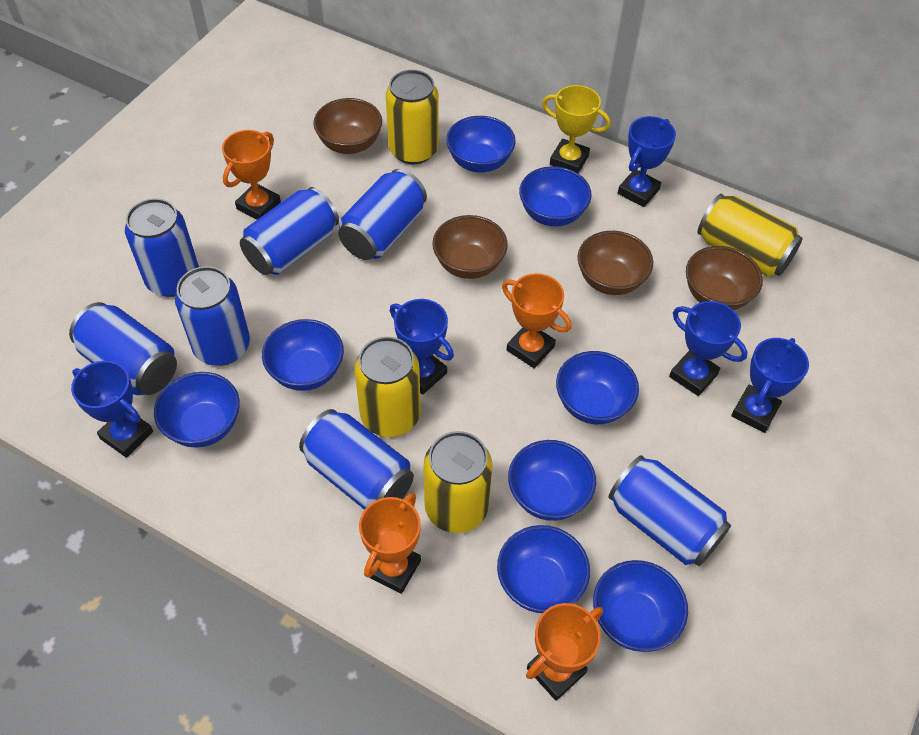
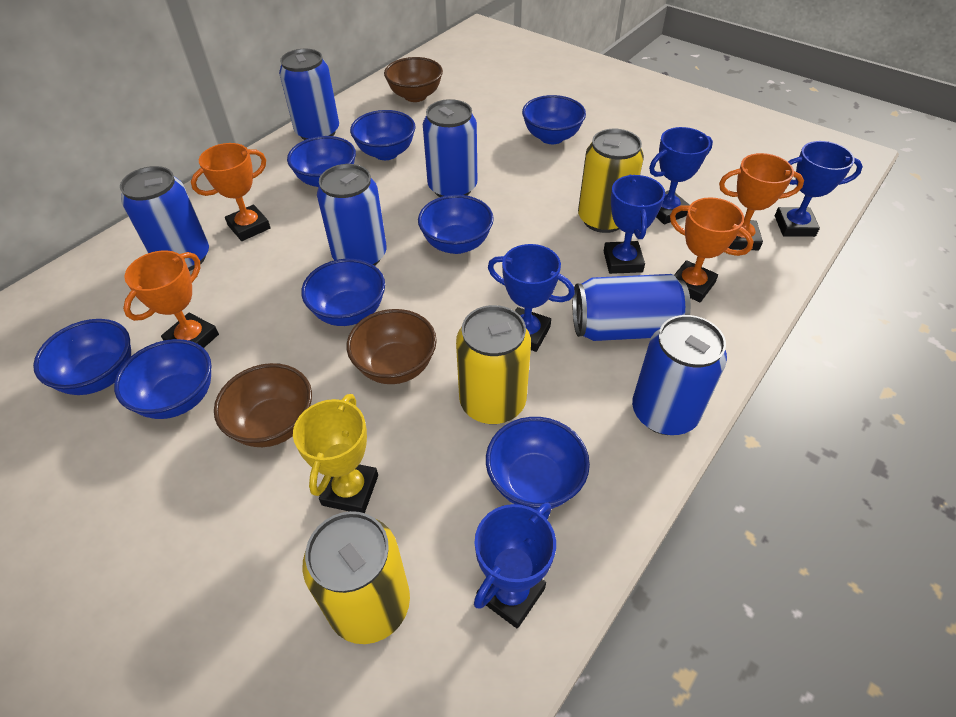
blue can: [69,302,177,395] [125,198,199,297] [175,266,250,366] [240,187,339,275] [299,409,414,510] [338,169,427,260] [609,455,731,566] = 7 -> [120,166,209,271] [279,49,339,140] [317,164,387,266] [423,99,477,197] [573,274,691,341] [632,315,727,435] = 6
brown bowl: [313,98,382,154] [432,215,508,279] [577,231,653,295] [686,246,763,310] = 4 -> [214,363,312,447] [347,309,437,384] [384,57,443,102] = 3
yellow can: [354,337,421,437] [386,70,439,164] [423,431,493,533] [697,194,803,277] = 4 -> [303,511,410,644] [456,305,531,424] [578,129,644,233] = 3

